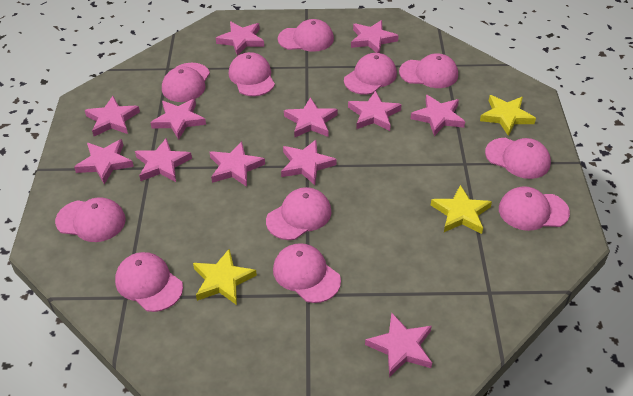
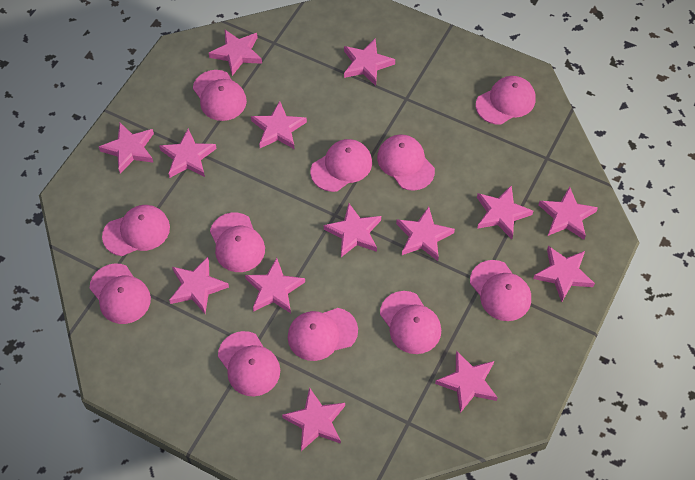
pink star: [74,139,134,184] [85,96,140,136] [135,138,192,182] [150,99,206,140] [210,141,265,187] [216,22,264,56] [281,140,336,185] [284,97,338,138] [348,90,402,131] [351,20,399,53] [365,313,432,377] [410,95,465,136] = 12 -> [99,123,154,173] [159,129,217,178] [169,257,229,314] [209,30,262,76] [245,258,305,313] [251,101,307,149] [282,387,345,451] [324,203,381,257] [344,39,395,86] [396,207,455,261] [435,351,498,413] [477,185,533,239] [533,246,595,302] [538,186,598,240] = 14
yellow star: [193,249,257,305] [431,185,492,234] [480,95,536,136] = 3 -> none = 0

